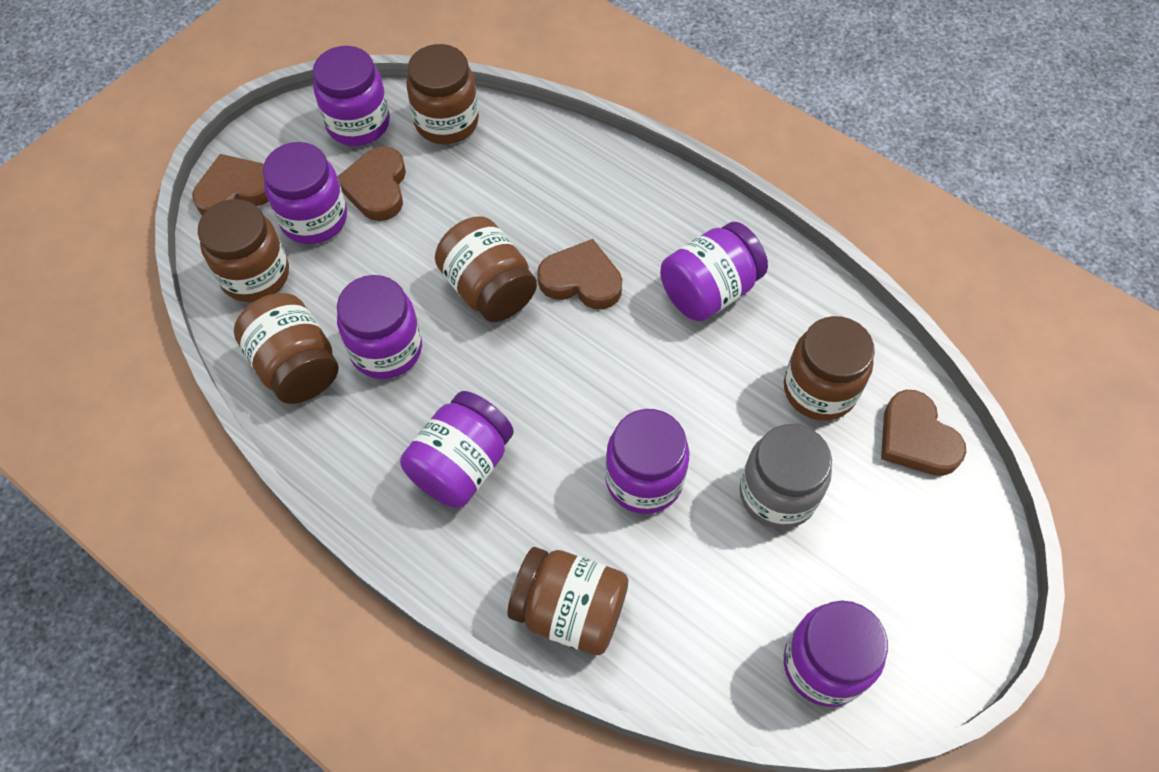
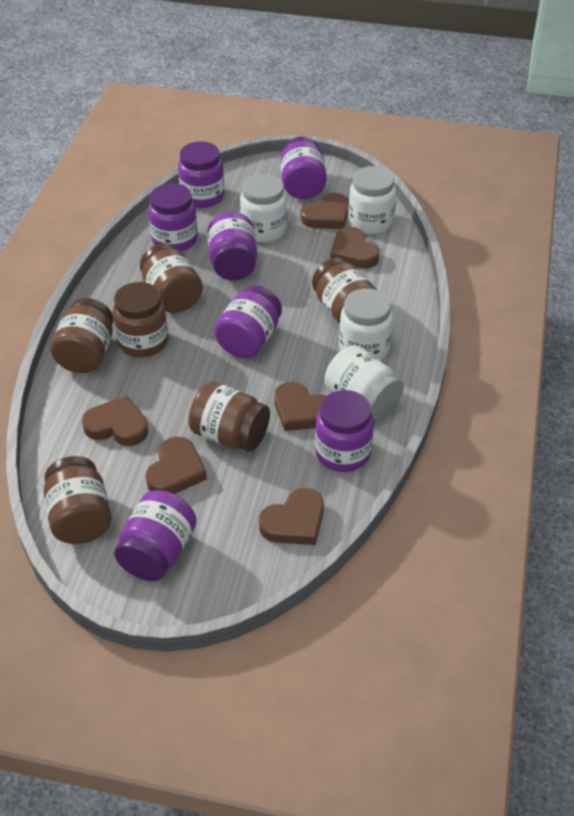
brown heart: [192,154,269,216] [337,146,406,221] [537,239,622,309] [881,390,966,476] = 4 -> [82,396,148,446] [146,437,207,494] [259,488,324,545] [274,382,326,431] [301,193,349,229] [330,227,380,269] = 6
grey jar: [740,424,832,529] = 1 -> none = 0
white jar: none = 0 -> [240,174,287,243] [325,345,404,420] [339,288,393,361] [348,166,396,234] = 4

